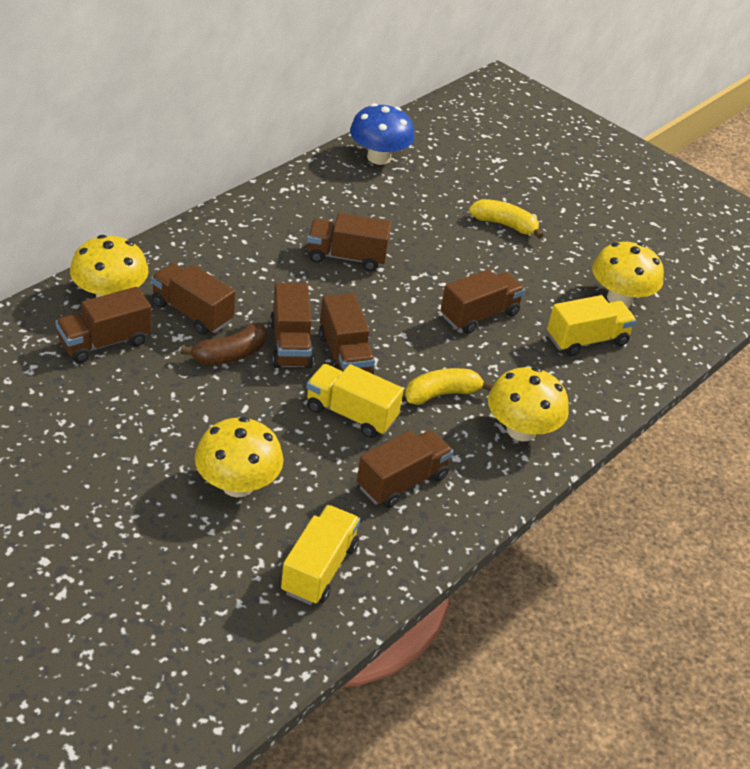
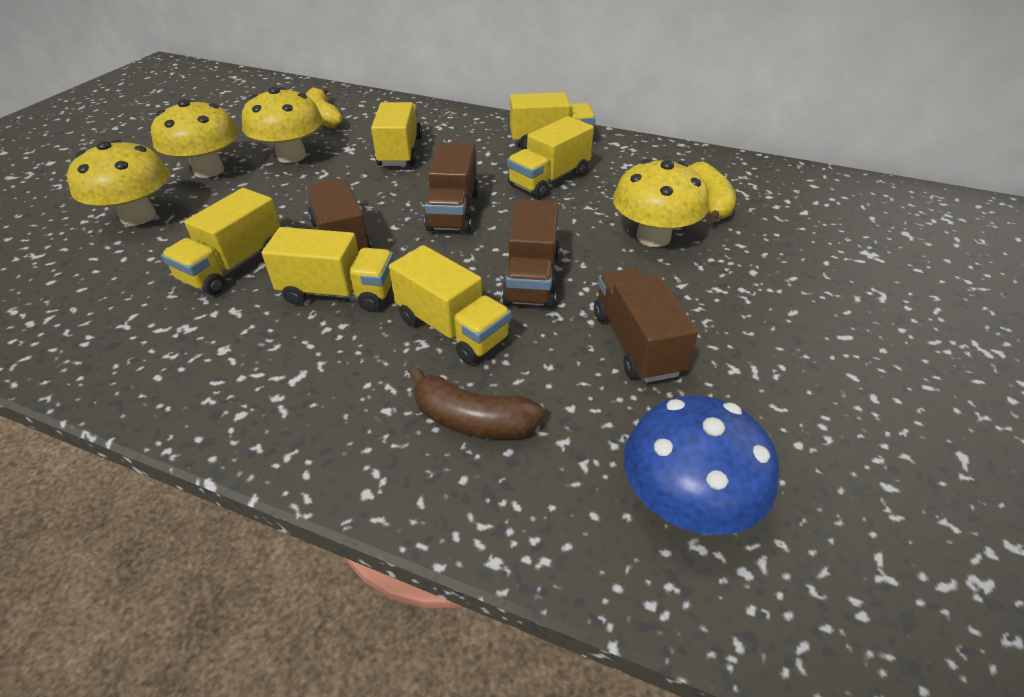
brown truck: [56,287,152,363] [151,263,235,335] [270,283,313,368] [307,213,391,271] [319,293,375,374] [357,430,453,508] [441,269,525,334] = 7 -> [306,178,372,251] [424,142,479,233] [502,199,559,308] [594,268,698,383] = 4
yellow truck: [281,505,360,605] [306,364,404,438] [547,295,636,356] = 3 -> [161,188,281,295] [262,227,394,312] [371,102,422,166] [389,245,511,364] [507,116,594,198] [510,92,596,149] = 6

